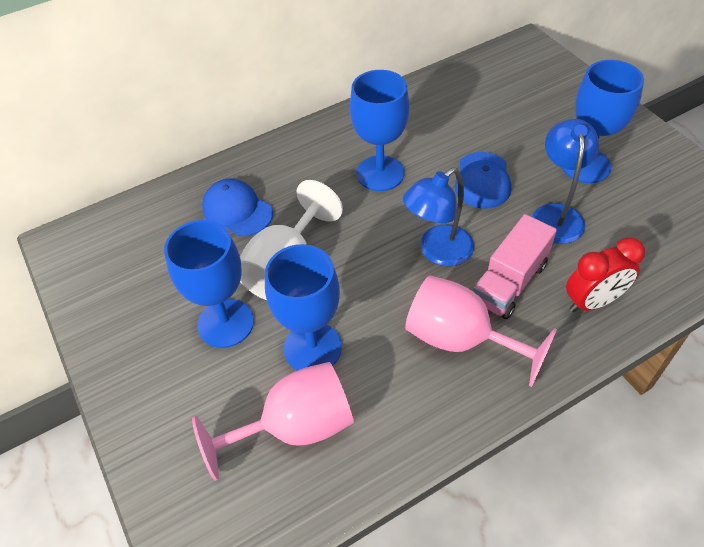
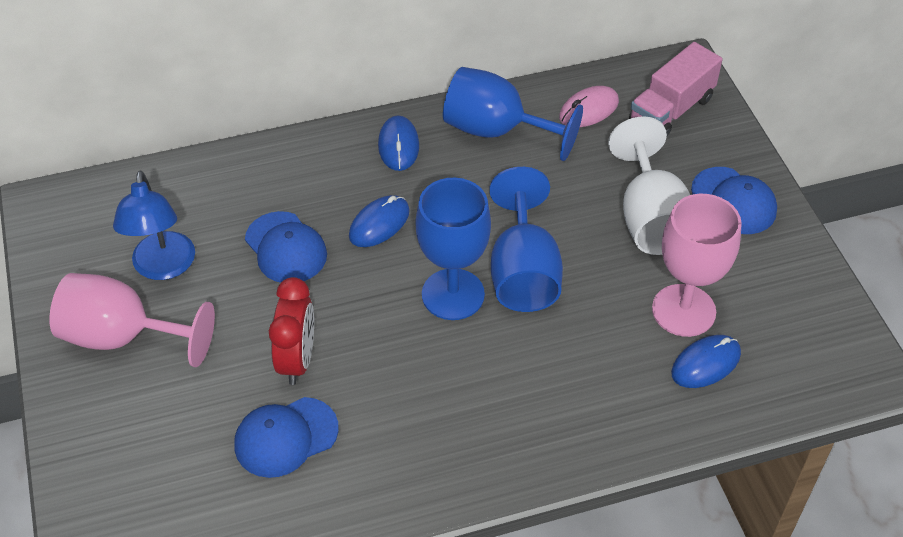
blue cap: [202,179,273,236] [455,152,511,209] = 2 -> [234,397,339,478] [245,211,327,283] [691,167,777,234] = 3
blue goblet: [164,220,254,348] [265,244,342,371] [350,70,409,191] [562,60,644,183] = 4 -> [416,178,491,320] [443,67,583,161] [490,167,563,312] = 3
blue lamp: [403,167,474,266] [532,119,599,244] = 2 -> [113,171,195,280] = 1
blue mouse: none = 0 -> [349,195,410,247] [378,115,419,171] [671,335,741,388] = 3
pink mouse: none = 0 -> [559,86,619,127] = 1

